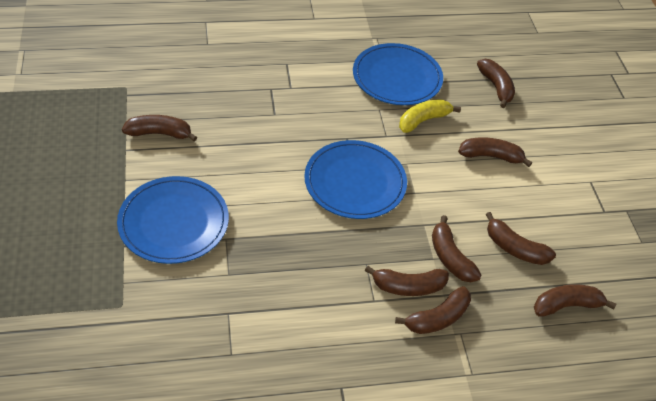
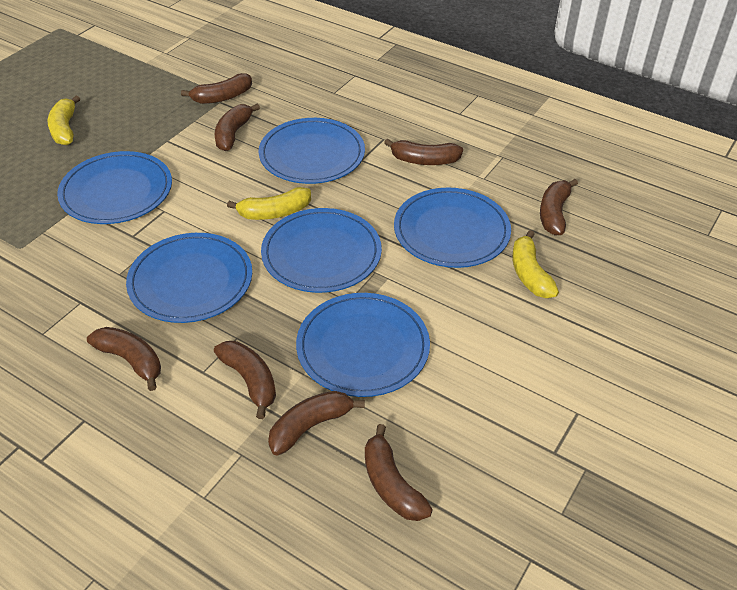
blue plate: [117,176,229,264] [304,140,407,219] [353,43,443,105] = 3 -> [57,151,172,224] [126,233,252,323] [259,118,365,184] [261,208,382,293] [296,293,430,397] [394,187,511,268] = 6
yellow banana: [399,99,461,133] = 1 -> [48,96,80,145] [227,187,311,220] [512,230,559,298] = 3

